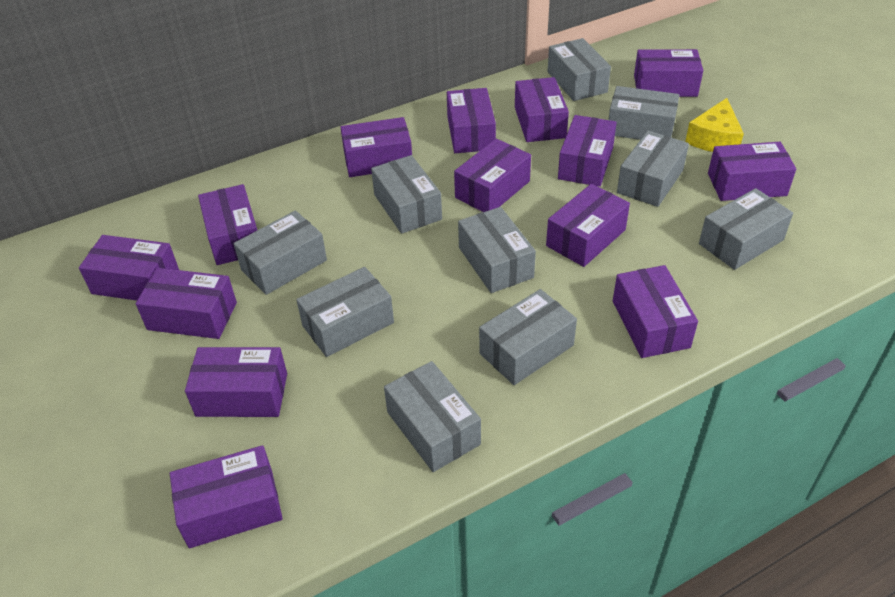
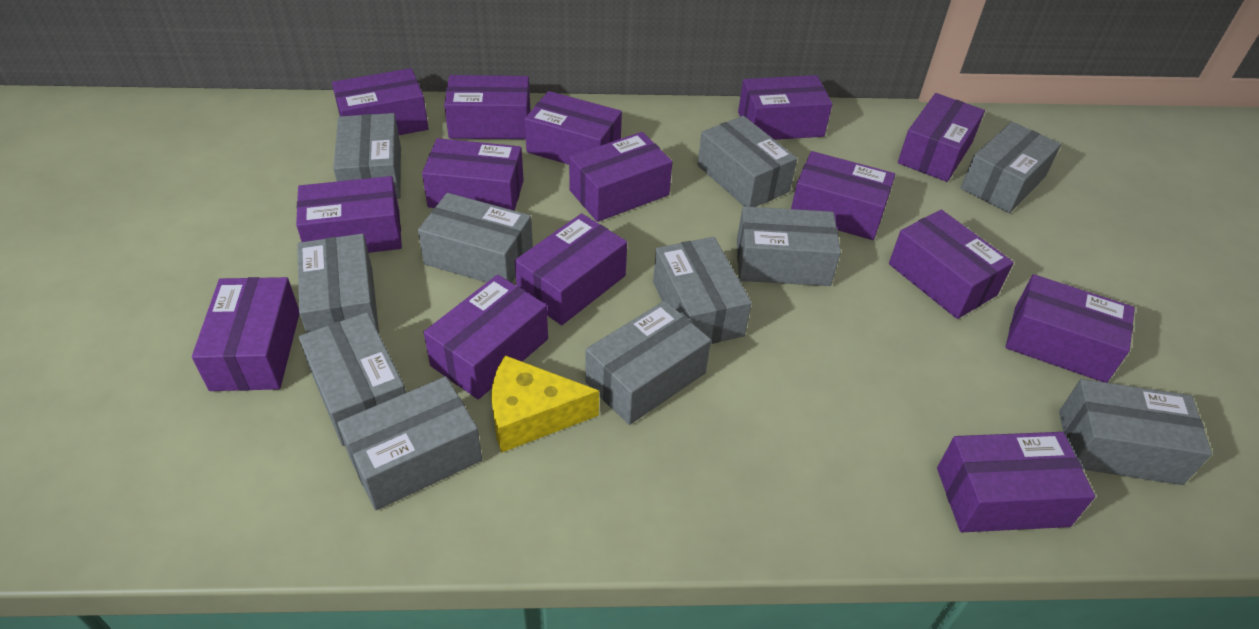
grey box: [234,211,327,295] [296,267,394,357] [371,155,442,234] [384,361,481,472] [458,207,536,293] [479,289,577,385] [548,38,611,101] [609,86,679,140] [617,131,689,207] [699,188,793,270] = 10 -> [297,234,379,333] [299,312,406,446] [333,113,401,199] [338,376,482,510] [418,193,533,283] [585,301,711,425] [653,237,752,344] [698,116,797,207] [737,206,841,286] [961,122,1061,213] [1059,379,1212,485] = 11
purple box: [79,235,179,301] [136,268,237,339] [170,445,283,548] [185,347,287,417] [198,184,257,265] [340,117,412,177] [447,88,496,153] [454,139,531,212] [515,77,569,142] [546,184,630,267] [558,115,617,187] [613,265,698,358] [634,49,703,97] [708,142,796,201] = 14 -> [192,277,299,391] [296,176,402,253] [332,68,429,135] [422,138,524,211] [424,275,548,399] [444,75,530,139] [515,213,627,325] [525,91,622,165] [569,132,672,222] [738,75,832,140] [791,151,895,240] [889,210,1014,319] [898,93,985,182] [937,432,1095,532] [1005,274,1135,383] = 15

